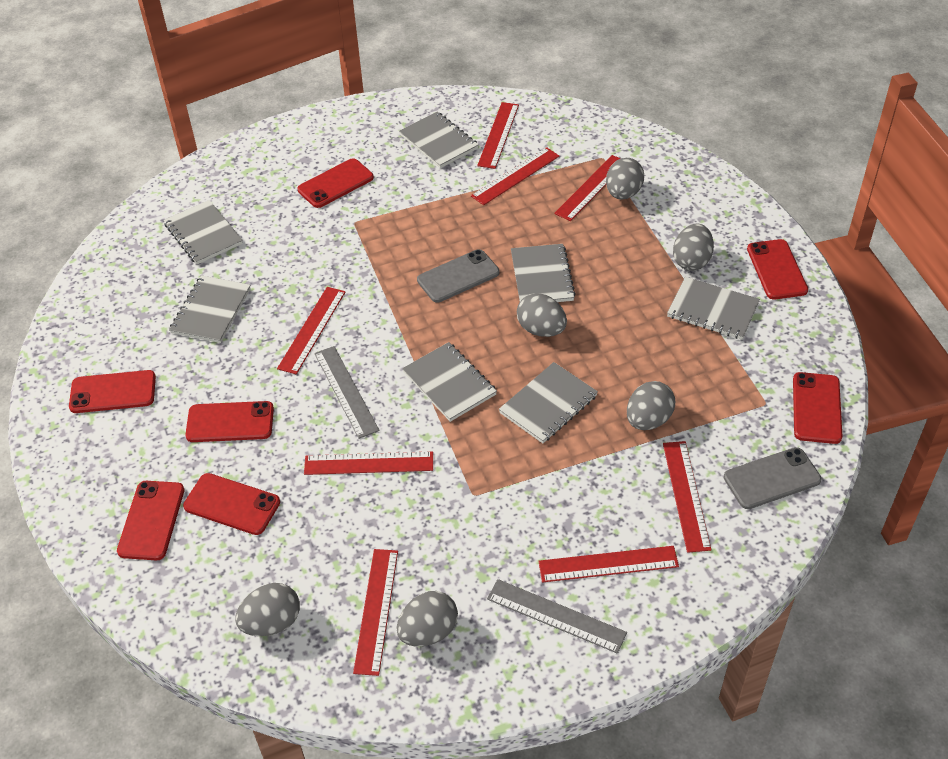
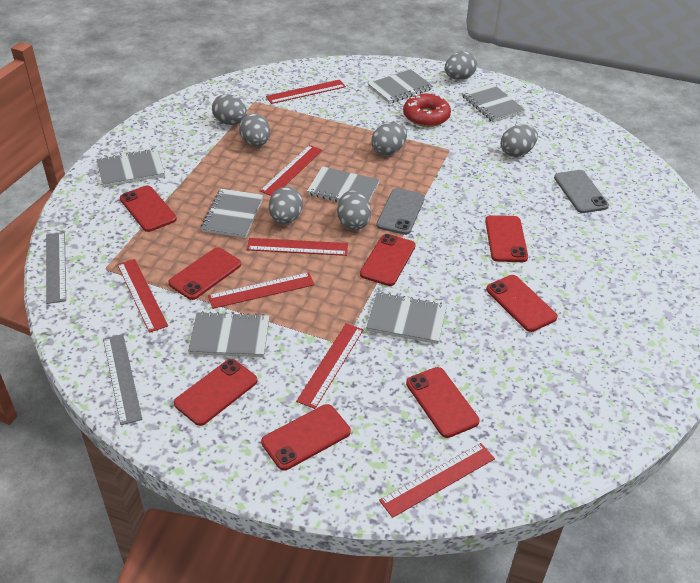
grey egg: [235,583,300,636] [397,591,458,647] [517,293,567,337] [606,158,644,200] [627,381,675,430] [673,223,714,271] = 6 -> [212,94,247,125] [239,113,270,147] [269,187,303,224] [337,190,371,230] [371,122,407,155] [445,51,477,80] [501,124,538,157] = 7
red donut: none = 0 -> [403,94,451,127] = 1
red phone: [69,370,156,413] [117,481,184,560] [183,473,280,535] [185,401,274,442] [297,158,374,208] [747,239,808,299] [793,372,842,444] = 7 -> [120,185,177,232] [168,247,241,300] [174,359,257,426] [261,404,351,470] [360,234,416,286] [406,367,480,438] [485,215,528,262] [486,275,558,332] = 8
red ruler: [277,287,345,374] [304,451,433,475] [353,549,398,676] [471,147,560,205] [477,102,519,169] [538,546,679,583] [554,155,621,221] [663,441,711,553] = 8 -> [117,259,168,333] [208,272,315,309] [247,238,348,256] [260,145,323,196] [266,80,346,104] [296,323,364,409] [379,443,495,518] = 7

